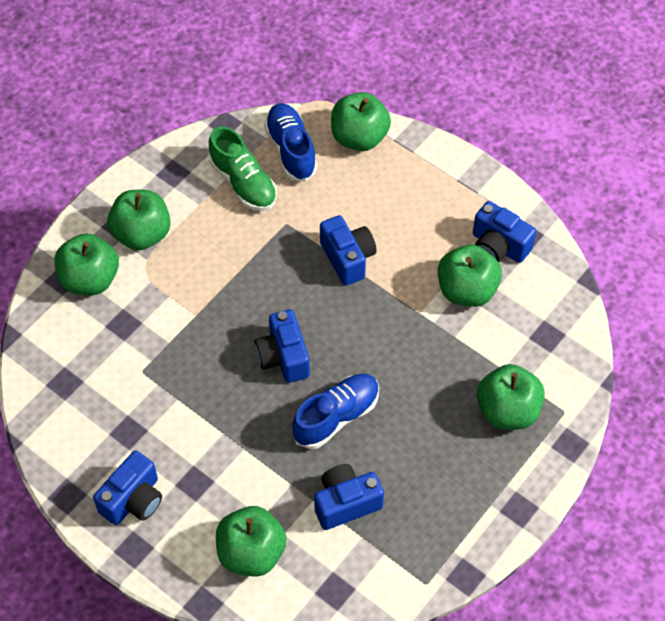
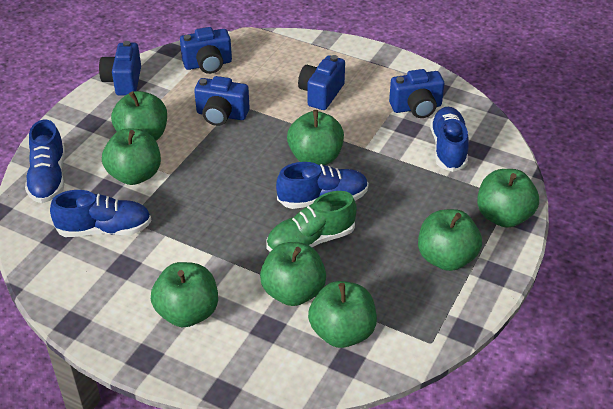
blue shoe: [264,103,317,182] [292,374,379,449] = 2 -> [25,119,65,203] [50,190,152,237] [276,162,368,209] [430,107,469,172] = 4
green apple: [54,233,119,295] [107,190,171,250] [216,506,286,577] [331,92,391,151] [438,245,502,307] [477,364,545,430] = 6 -> [102,129,161,185] [111,91,167,141] [151,262,218,327] [260,242,326,306] [287,110,344,165] [308,281,377,348] [418,209,482,271] [477,169,539,228] = 8

